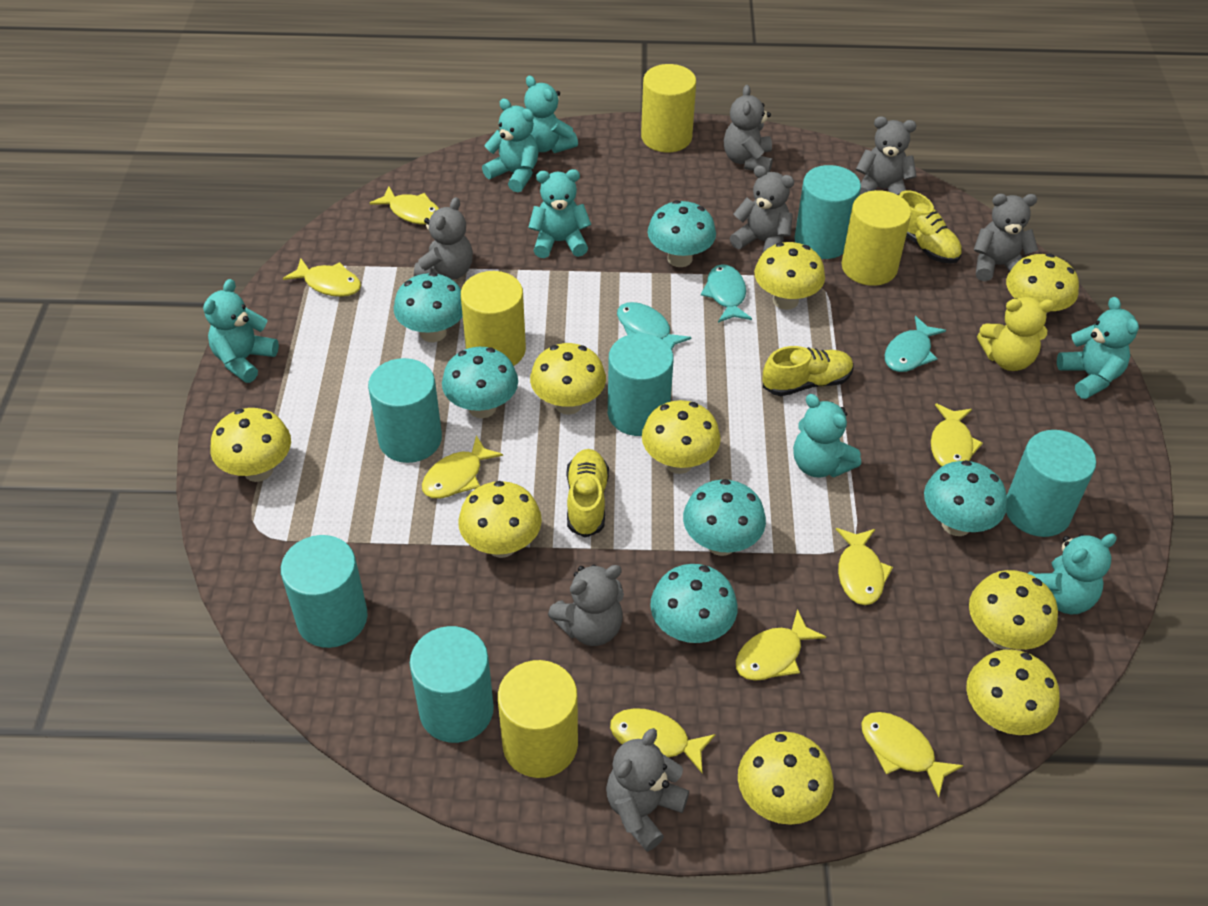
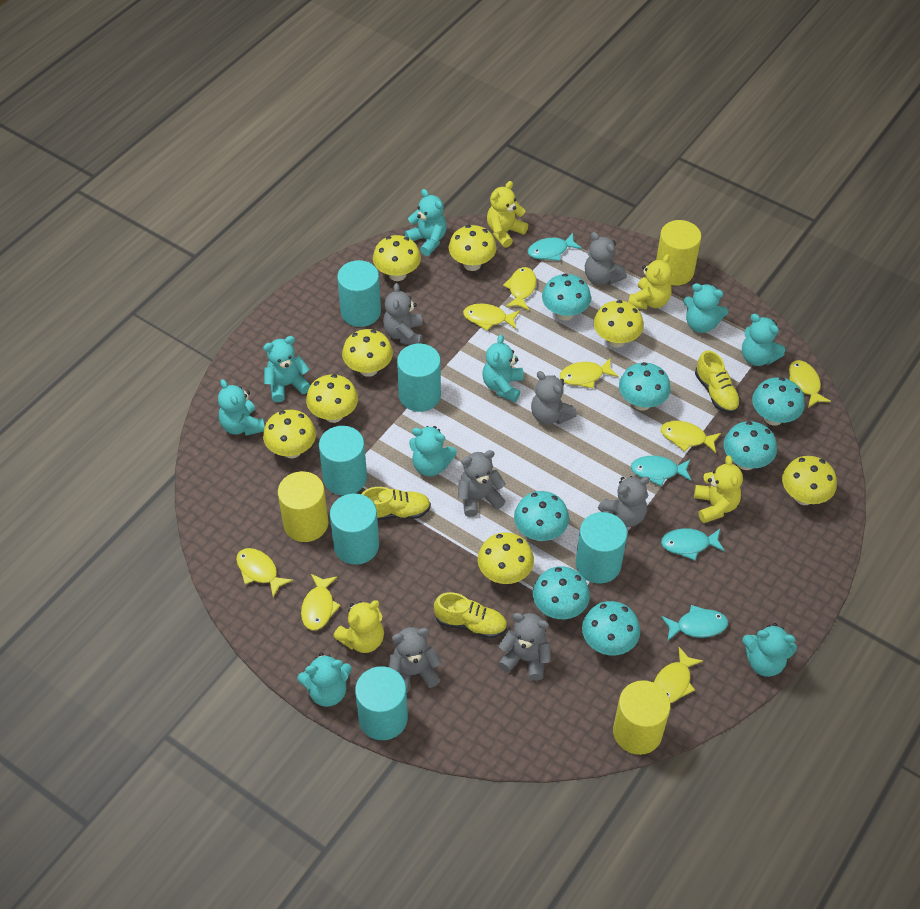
turquoise fish: [617,302,692,350] [701,264,752,323] [885,316,946,372] = 3 -> [528,233,582,261] [631,456,692,486] [661,528,725,560] [661,605,728,641] = 4
turquoise mushroom: [394,272,463,342] [442,347,518,418] [648,200,716,267] [650,564,738,643] [683,479,766,556] [924,460,1007,536] = 6 -> [514,491,569,541] [533,566,590,619] [542,274,591,321] [582,601,640,655] [619,362,671,411] [723,421,777,470] [752,377,805,426] = 7
turquoise teddy bear: [203,279,279,383] [482,98,538,192] [524,76,578,153] [528,169,591,258] [793,394,861,478] [1028,533,1117,615] [1057,297,1139,399] = 7 -> [218,379,265,436] [263,336,311,402] [297,653,352,707] [405,189,447,256] [409,426,457,476] [482,335,524,402] [684,283,728,333] [742,314,786,366] [742,623,797,677] = 9
yellow cylinder: [461,271,526,366] [498,660,578,778] [641,64,696,152] [841,190,911,286] = 4 -> [278,471,329,542] [613,680,670,755] [656,220,701,286] = 3
yellow mushroom: [210,408,291,482] [458,481,542,558] [530,343,606,415] [642,400,721,474] [738,732,834,825] [754,242,825,310] [967,649,1060,735] [969,570,1058,650] [1006,253,1079,315] = 9 -> [263,410,316,458] [306,374,358,423] [342,329,393,377] [373,235,421,281] [449,225,497,271] [478,532,534,584] [594,300,644,348] [782,456,837,505] = 8
yellow teddy bear: [977,297,1055,371] = 1 -> [333,600,384,653] [487,181,528,248] [628,254,672,310] [694,455,743,523] = 4

